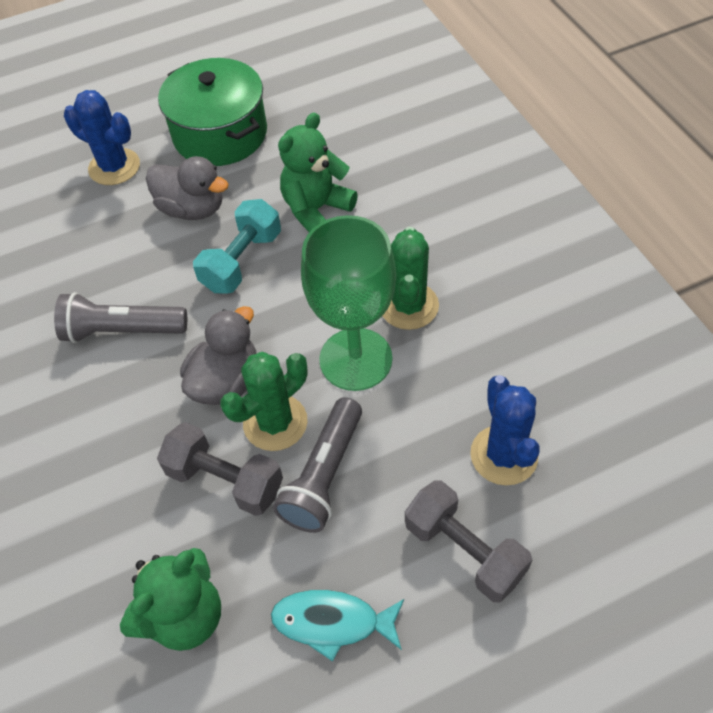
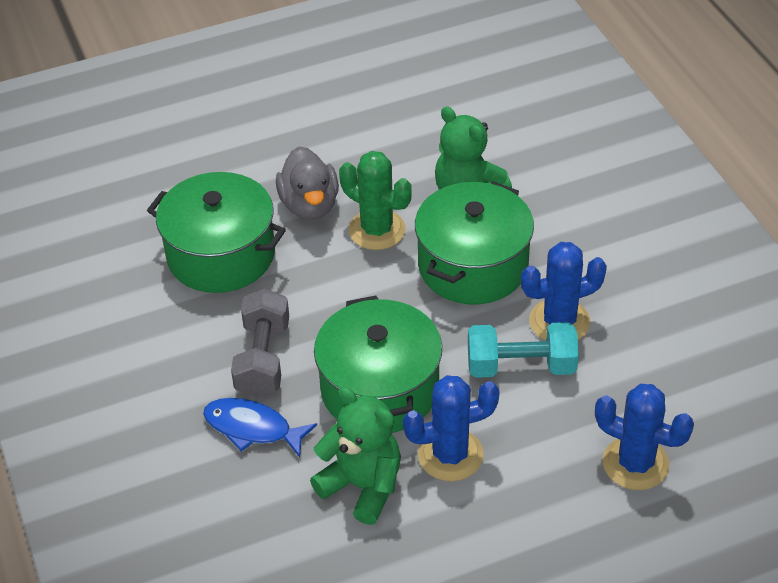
blue cactus: [64,90,140,185] [470,375,540,485] = 2 -> [403,375,500,481] [521,242,607,341] [595,384,694,490] = 3
blue fish: none = 0 -> [203,398,317,457] = 1
green cactus: [220,352,308,451] [383,227,439,330] = 2 -> [339,151,412,250] = 1
green goblet: [301,215,396,391] = 1 -> none = 0
green pot: [158,58,267,166] = 1 -> [147,172,286,293] [314,296,442,433] [415,181,534,304] = 3
grey duck: [146,156,229,220] [180,306,256,405] = 2 -> [276,146,339,220] = 1
grey dumbbell: [157,422,283,516] [405,480,532,603] = 2 -> [231,288,289,398] = 1
grey flashlight: [54,292,187,343] [273,397,362,533] = 2 -> none = 0
turquoise fish: [271,590,404,662] = 1 -> none = 0

